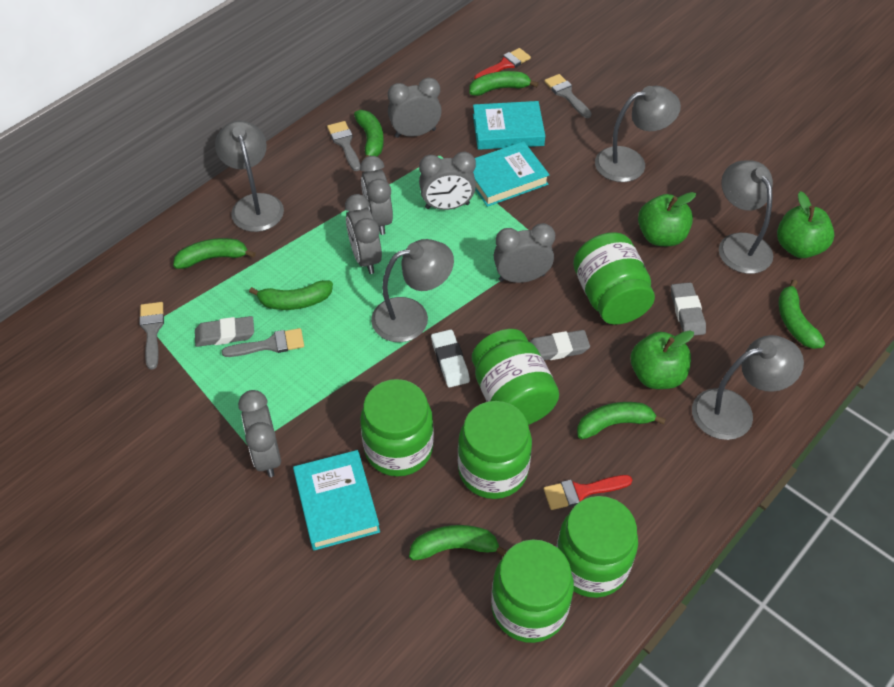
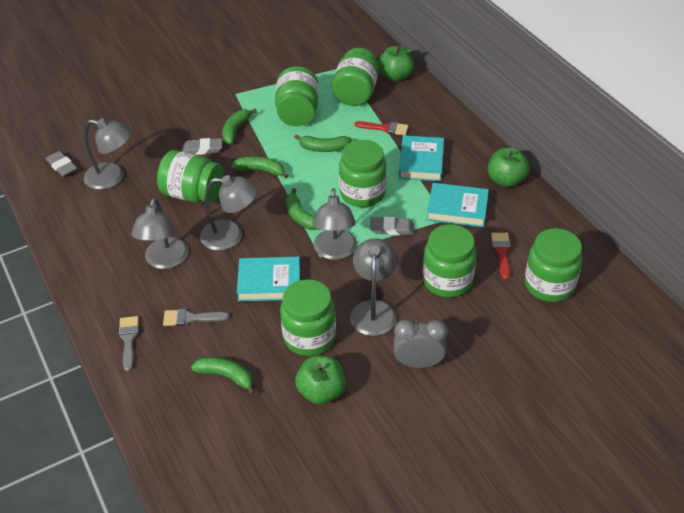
green banana: [173,238,256,269] [249,280,333,310] [354,110,384,159] [409,525,507,560] [469,71,539,96] [577,402,666,439] [779,279,825,349] = 7 -> [191,357,255,395] [222,109,257,144] [231,156,288,179] [285,188,318,230] [294,134,352,152] = 5
green jar: [360,379,434,477] [458,401,532,499] [472,329,559,425] [491,539,574,643] [556,496,638,598] [573,232,655,325] = 6 -> [157,150,224,203] [275,66,319,126] [280,279,336,356] [332,48,378,106] [339,140,386,207] [423,224,477,298] [525,228,582,302] = 7
grey brush: [139,302,164,370] [222,328,304,357] [327,121,360,171] [544,74,592,118] = 4 -> [119,316,139,371] [163,309,229,326] = 2
grey clock: [238,390,281,477] [345,194,382,274] [360,156,393,235] [388,77,442,138] [419,151,476,210] [494,223,555,283] = 6 -> [394,319,448,368] = 1
white eraser: [431,329,470,387] = 1 -> none = 0

